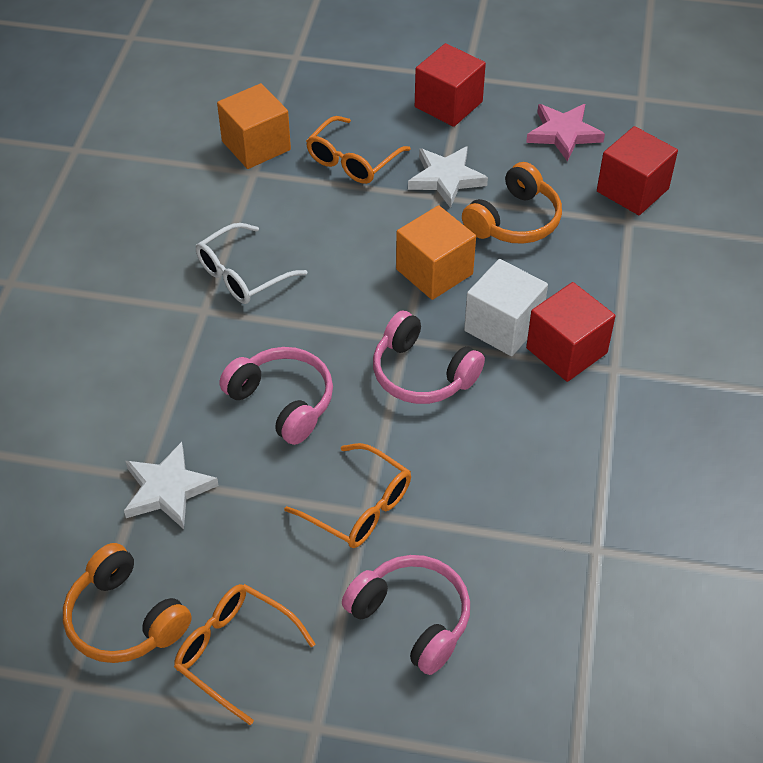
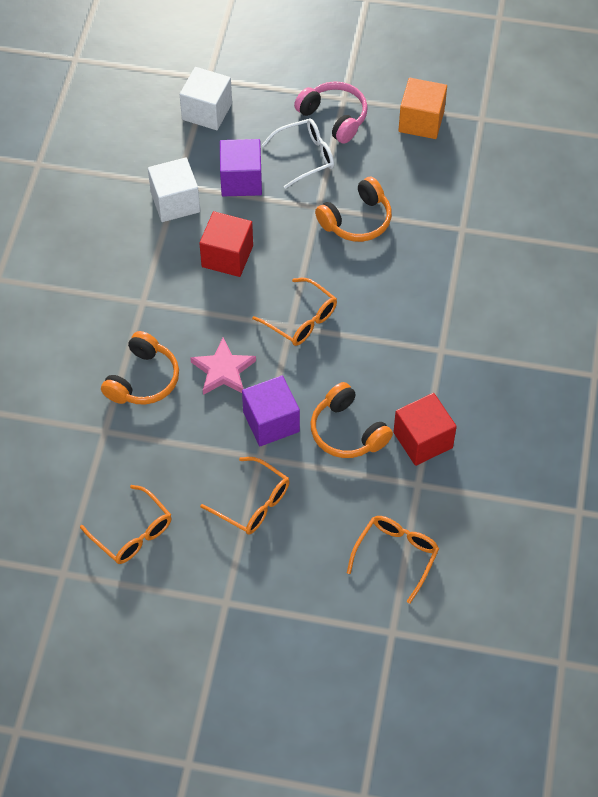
orange cube: [217,83,291,169] [396,205,476,300] = 2 -> [398,78,447,139] = 1
orange glasses: [174,584,316,725] [284,443,411,548] [306,116,411,184] = 3 -> [80,485,172,564] [200,457,289,534] [252,278,337,346] [347,516,439,604] = 4
orange headphones: [63,543,192,663] [462,162,562,244] = 2 -> [101,331,179,404] [311,382,393,458] [315,177,392,242] = 3
pink headphones: [219,347,333,445] [342,555,470,675] [373,311,485,404] = 3 -> [294,81,368,144] = 1
purple cube: none = 0 -> [220,139,262,196] [242,375,300,446] = 2
red cube: [415,43,486,127] [526,282,615,382] [597,126,678,215] = 3 -> [199,211,253,277] [393,393,457,466] = 2
white cube: [464,259,548,356] = 1 -> [148,157,200,222] [180,67,232,130] = 2
white star: [124,442,219,529] [408,146,488,208] = 2 -> none = 0

